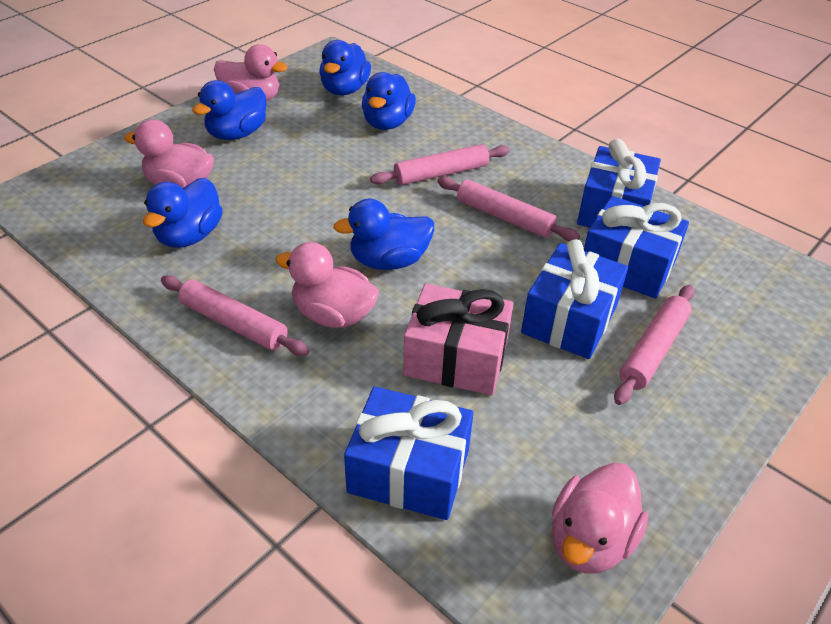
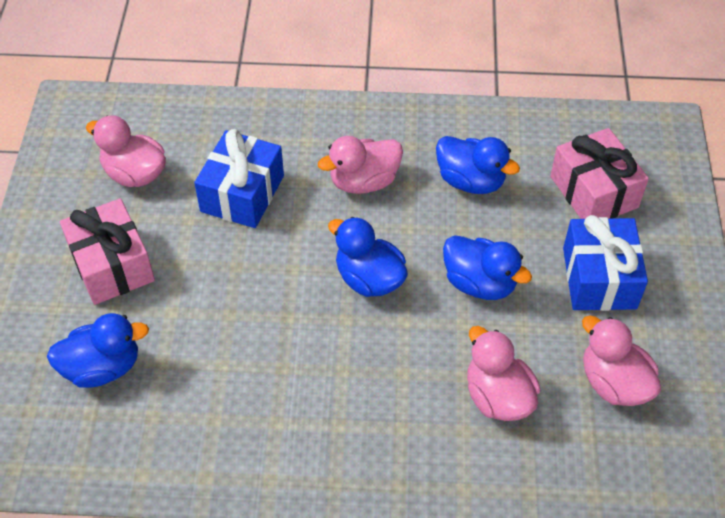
blue duck: [143,178,223,248] [192,80,266,140] [319,40,371,95] [333,199,434,270] [362,72,416,130] = 5 -> [47,313,149,388] [328,217,408,297] [436,136,520,194] [443,235,532,300] = 4
blue gift: [344,386,473,520] [521,239,628,359] [577,139,661,227] [584,196,689,299] = 4 -> [194,129,284,228] [563,215,648,311] = 2
pink gift: [403,284,514,395] = 1 -> [60,198,155,305] [550,128,649,219] = 2
pink rolling pin: [161,275,309,356] [370,144,510,185] [437,177,580,241] [614,285,695,405] = 4 -> none = 0

